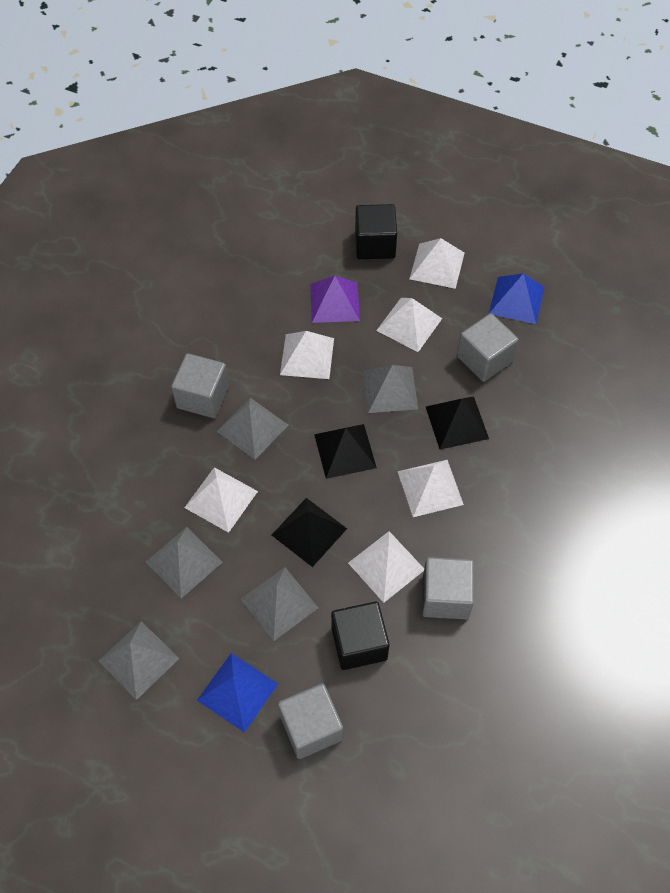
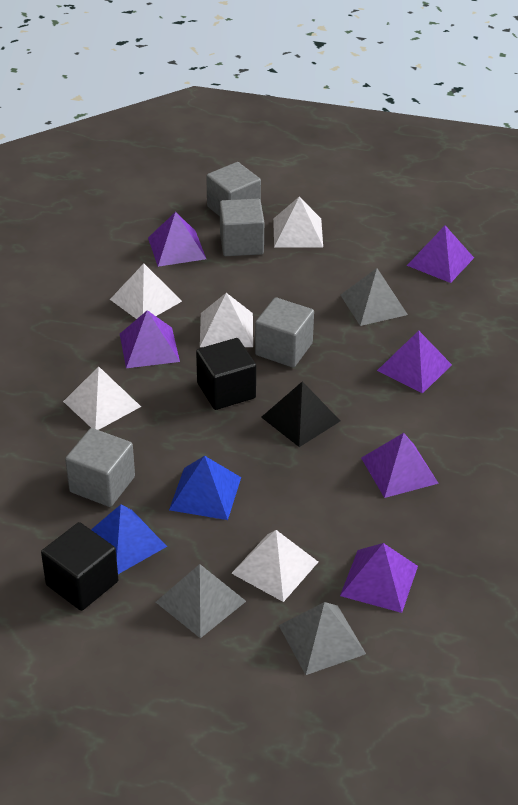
black pyramid: [272,498,347,567] [314,424,377,479] [426,396,489,450] = 3 -> [261,381,340,447] = 1
grey pyramid: [99,621,180,700] [146,527,223,598] [217,398,288,460] [241,567,318,641] [363,365,418,413] = 5 -> [156,564,246,638] [279,602,366,675] [340,268,408,326] = 3
purple pyramid: [310,276,360,323] = 1 -> [120,310,180,368] [148,212,206,267] [340,543,418,613] [361,433,439,498] [377,331,452,394] [407,225,474,283] = 6
white pyramid: [184,467,258,533] [280,331,334,379] [348,531,424,603] [376,298,442,352] [397,460,464,517] [410,238,465,289] = 6 -> [63,366,141,430] [110,264,182,319] [200,293,253,347] [231,530,318,602] [273,197,323,248] = 5

